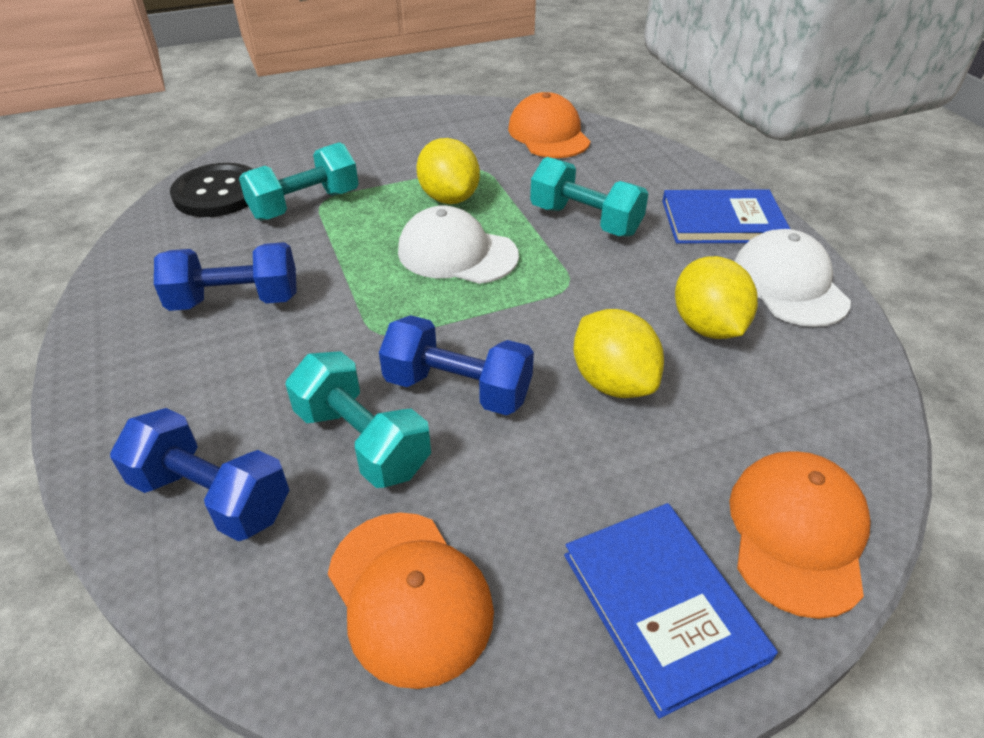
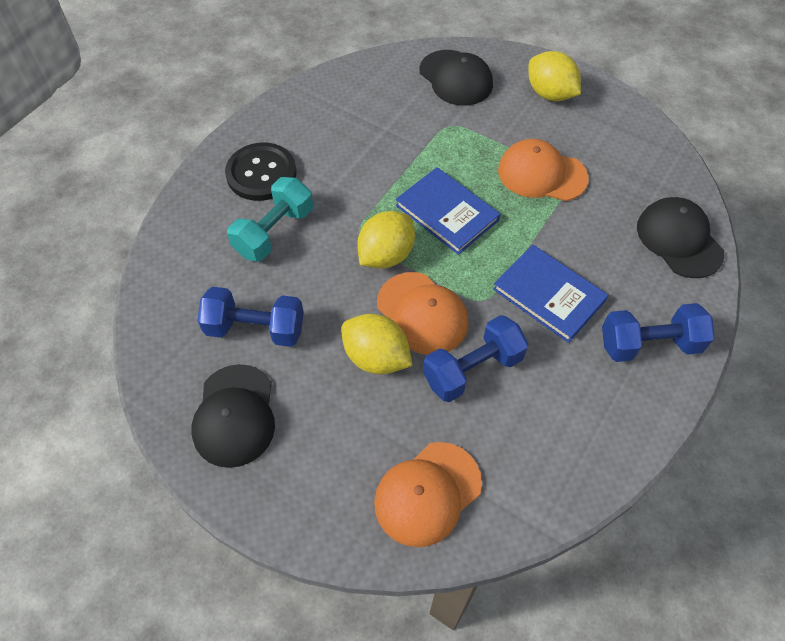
black cap: none = 0 -> [191,364,275,468] [419,50,493,106] [637,197,725,278] = 3
turquoise dumbbell: [239,142,359,220] [285,351,431,488] [530,157,649,237] = 3 -> [227,177,313,262] = 1
white cap: [398,205,519,284] [734,229,851,327] = 2 -> none = 0

